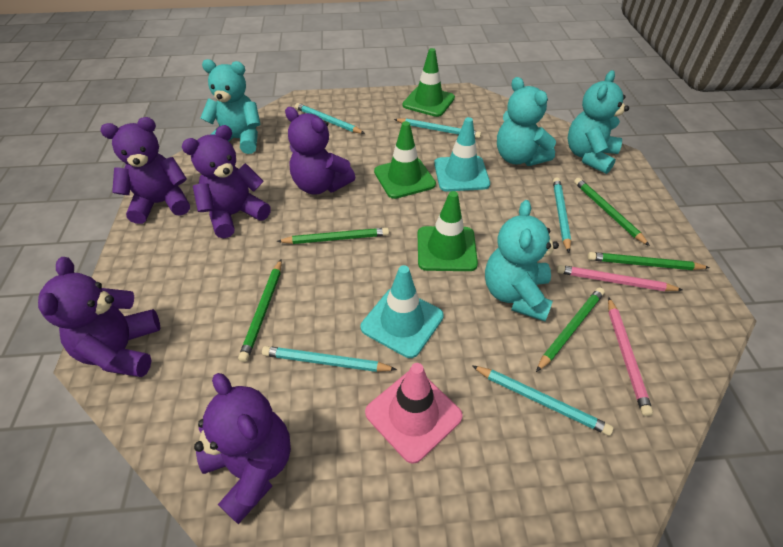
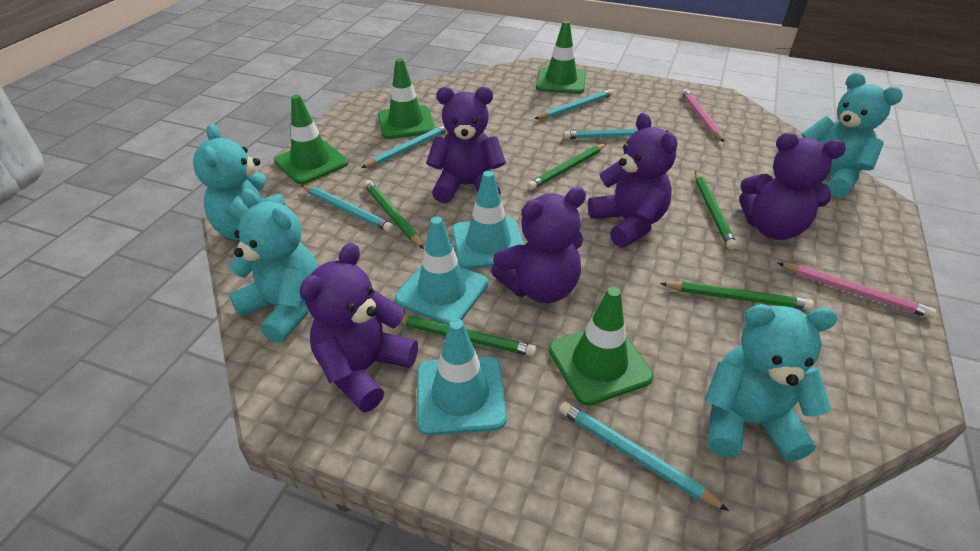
green traffic cone: [374,121,436,199] [403,48,455,117] [418,191,478,271] = 3 -> [274,95,348,184] [378,58,435,139] [536,21,586,94] [549,287,654,406] = 4
pink traffic cone: [365,363,463,464] = 1 -> none = 0
turquoise traffic cone: [361,265,444,358] [434,117,490,192] = 2 -> [395,217,488,325] [417,319,507,435] [452,171,524,269] = 3

